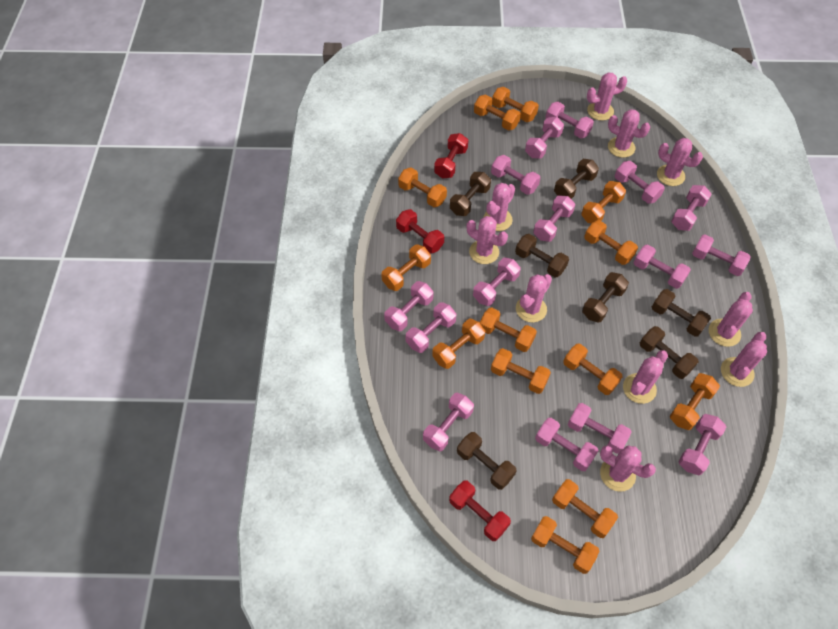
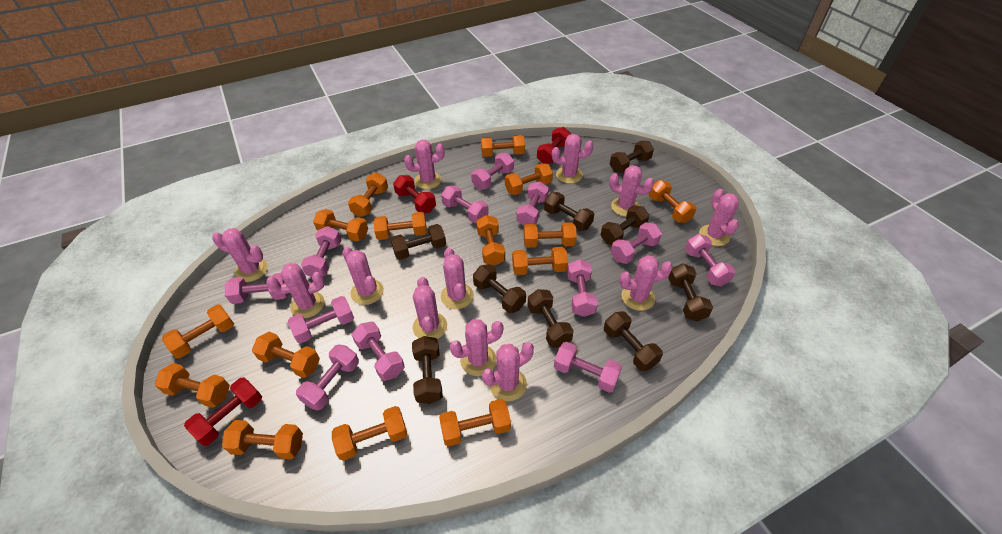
brown dumbbell: [450,172,491,216] [457,432,517,490] [515,234,569,277] [554,159,599,199] [582,272,629,322] [640,326,699,379] [652,289,711,337] = 7 -> [390,224,446,260] [412,336,443,404] [473,264,526,313] [527,289,574,348] [544,192,594,231] [601,205,649,245] [604,311,663,371] [610,141,654,173] [668,263,713,321] = 9
orange dumbbell: [381,244,431,291] [398,168,447,207] [432,319,485,369] [474,95,521,131] [480,307,537,352] [491,348,551,394] [492,87,539,122] [531,516,599,574] [552,479,618,538] [563,344,623,395] [581,181,626,224] [584,220,638,265] [670,373,720,430] = 13 -> [155,363,230,408] [162,305,234,358] [222,420,303,460] [252,332,320,378] [313,209,368,242] [332,406,407,461] [348,173,388,217] [373,212,427,240] [439,399,511,447] [476,215,505,266] [481,135,525,157] [505,163,553,195] [512,247,568,275] [524,222,577,248] [649,180,696,223] = 15
pink cactus: [467,216,508,264] [483,183,515,231] [516,274,552,323] [587,72,627,121] [600,445,656,492] [608,109,650,158] [623,350,668,404] [657,138,703,186] [709,292,753,347] [721,332,767,387] = 10 -> [212,228,268,282] [266,263,325,318] [342,247,384,305] [404,140,445,189] [413,277,447,339] [441,248,474,309] [449,319,503,376] [482,342,534,401] [552,134,594,184] [609,165,654,217] [619,255,673,311] [699,189,739,246] = 12
pink dumbbell: [384,281,434,331] [405,302,456,353] [423,393,474,452] [473,258,521,306] [491,155,540,195] [525,117,564,158] [533,195,575,242] [535,418,599,471] [545,102,594,138] [568,403,632,453] [615,161,665,204] [633,245,691,289] [671,185,712,231] [678,414,726,475] [692,235,751,276] = 15 -> [225,273,289,304] [288,296,354,343] [296,345,359,411] [301,226,341,277] [352,322,404,381] [441,186,489,223] [471,153,514,189] [516,181,549,226] [554,342,622,393] [567,259,598,317] [610,222,662,264] [685,234,735,286] = 12

